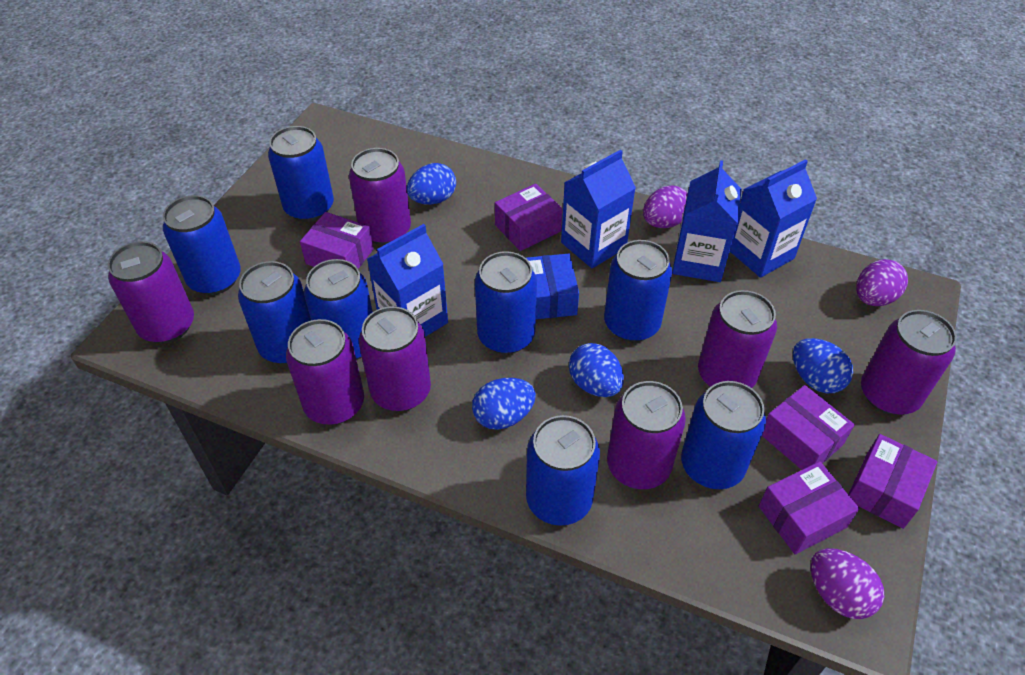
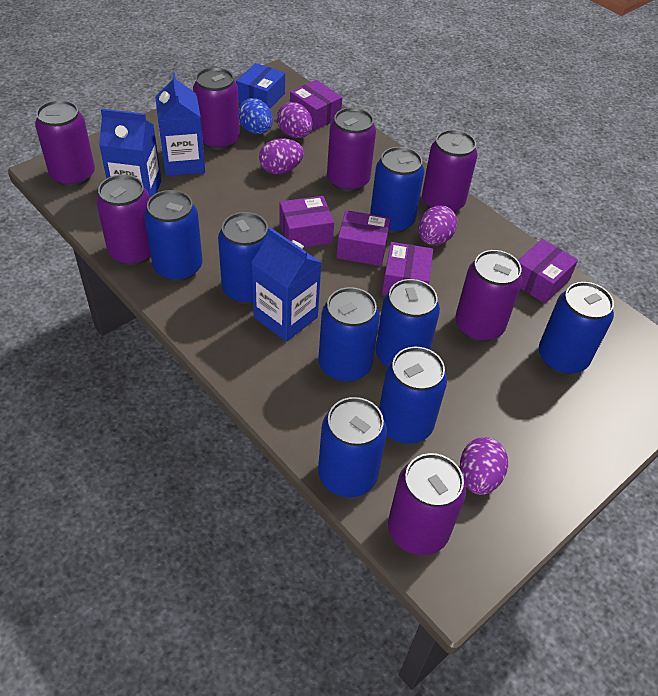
blue carton: [367,224,448,337] [561,150,636,268] [672,160,742,282] [730,159,817,278] = 4 -> [99,108,161,198] [155,72,205,176] [251,227,321,342] = 3
blue egg: [407,163,456,205] [472,378,536,430] [569,343,624,397] [793,338,853,393] = 4 -> [239,98,273,134] = 1
purple egg: [643,185,688,228] [810,548,885,619] [856,259,908,306] = 3 -> [259,138,304,174] [277,102,313,138] [419,205,458,245] [460,437,508,495] = 4

